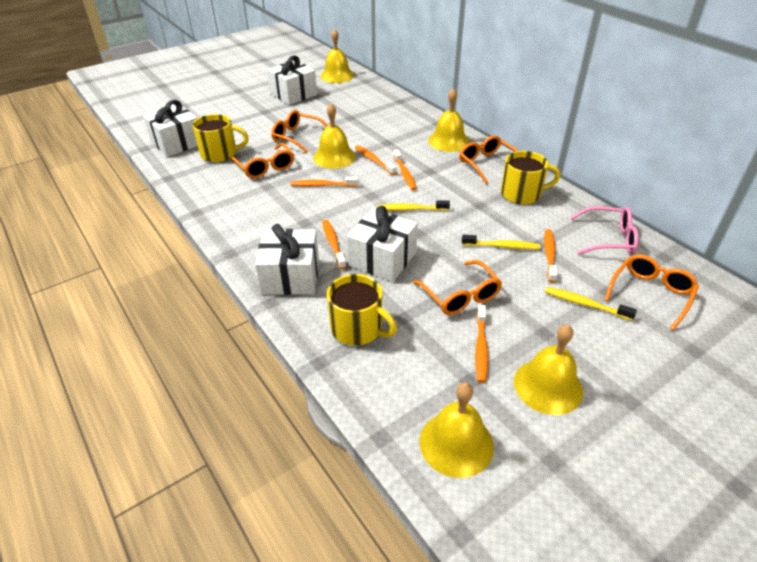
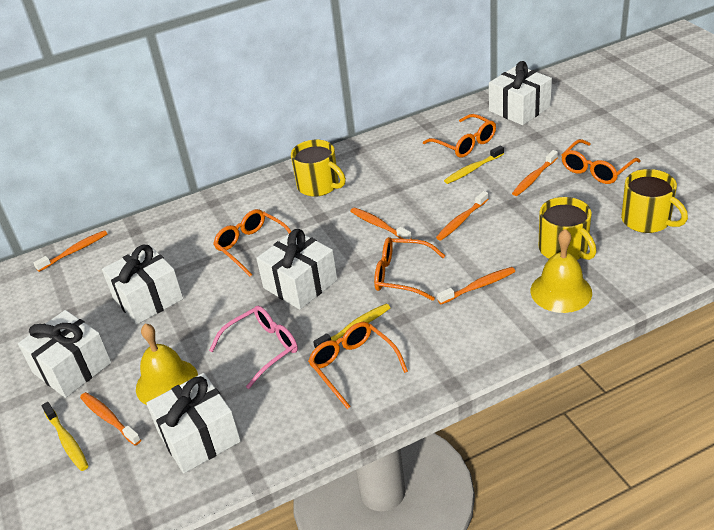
white gift: [143,100,198,157] [255,224,319,295] [267,55,317,105] [347,206,418,282] = 4 -> [18,310,112,398] [102,245,184,325] [146,373,241,473] [256,229,338,310] [489,61,552,125] = 5
yellow bell: [313,103,356,169] [320,29,354,83] [420,383,494,478] [428,88,469,152] [514,324,583,415] = 5 -> [136,323,198,405] [531,229,592,313] = 2

